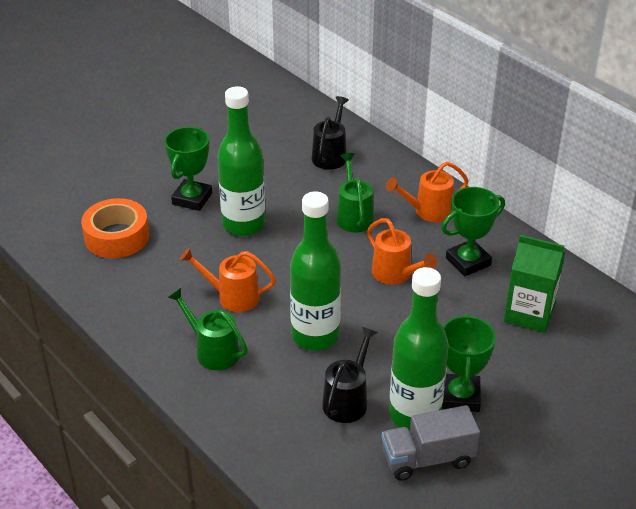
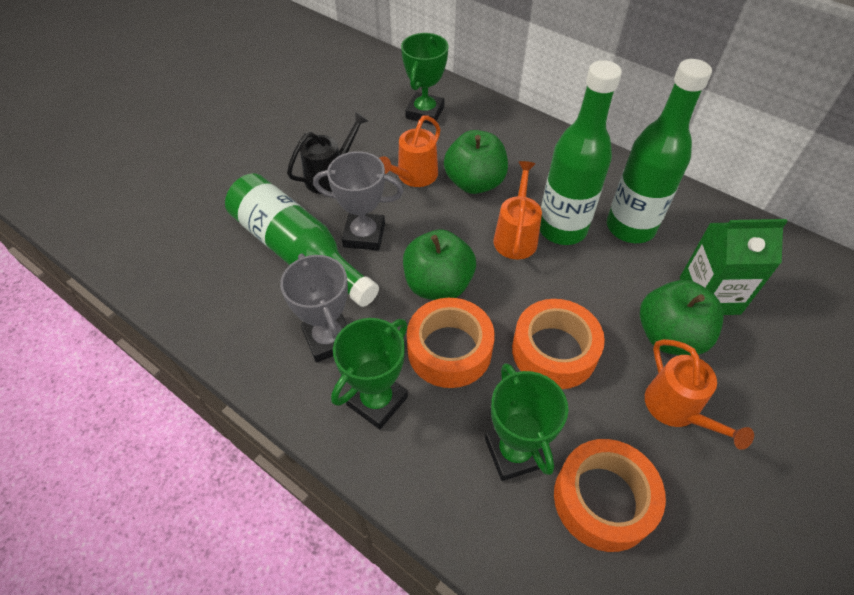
black watering can: [312,96,348,170] [322,327,378,423] = 2 -> [287,112,368,194] = 1
green apple: none = 0 -> [403,229,476,300] [444,130,508,194] [640,280,724,355] = 3
green watering can: [168,288,248,370] [336,153,374,232] = 2 -> none = 0
grey trophy: none = 0 -> [280,253,348,363] [313,151,404,250] = 2
grey truck: [381,405,480,481] = 1 -> none = 0
orange tape: [81,198,149,258] = 1 -> [407,298,495,388] [512,299,605,389] [554,439,666,552] = 3

